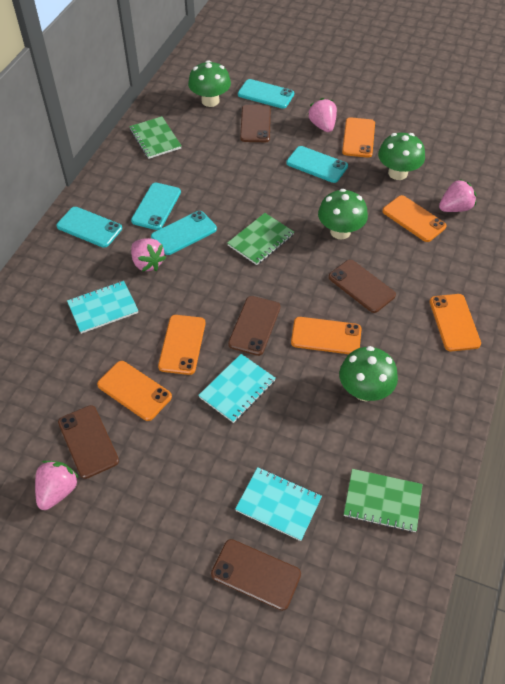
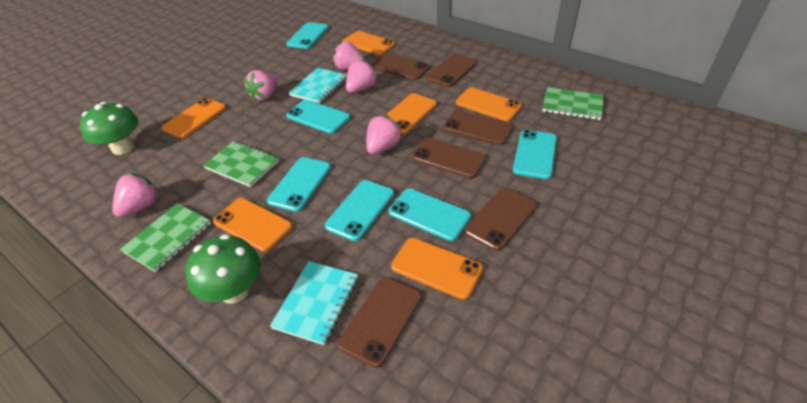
brown phone: [58,405,119,479] [211,539,301,611] [228,296,280,356] [240,105,271,142] [328,260,396,313] = 5 -> [338,277,422,368] [372,53,430,80] [412,138,486,179] [426,54,476,87] [443,110,513,145] [464,188,537,251] = 6
green mushroom: [188,60,231,107] [318,189,368,240] [339,346,398,401] [378,133,425,180] = 4 -> [80,102,139,155] [185,234,261,304] = 2
pink strawberry: [35,461,79,510] [131,238,166,271] [308,98,337,132] [439,179,476,212] = 4 -> [112,173,160,217] [244,70,278,102] [333,41,365,70] [346,59,378,93] [366,115,402,154] = 5
turquoise notebook: [67,281,138,334] [198,354,276,423] [235,467,322,541] = 3 -> [270,261,358,345] [289,68,347,104] = 2
turquoise phone: [57,207,122,248] [131,183,181,230] [151,211,217,255] [238,79,294,109] [286,146,348,183] = 5 -> [267,157,331,212] [286,22,329,49] [286,100,350,134] [325,180,394,241] [389,189,471,241] [513,130,557,179] = 6

